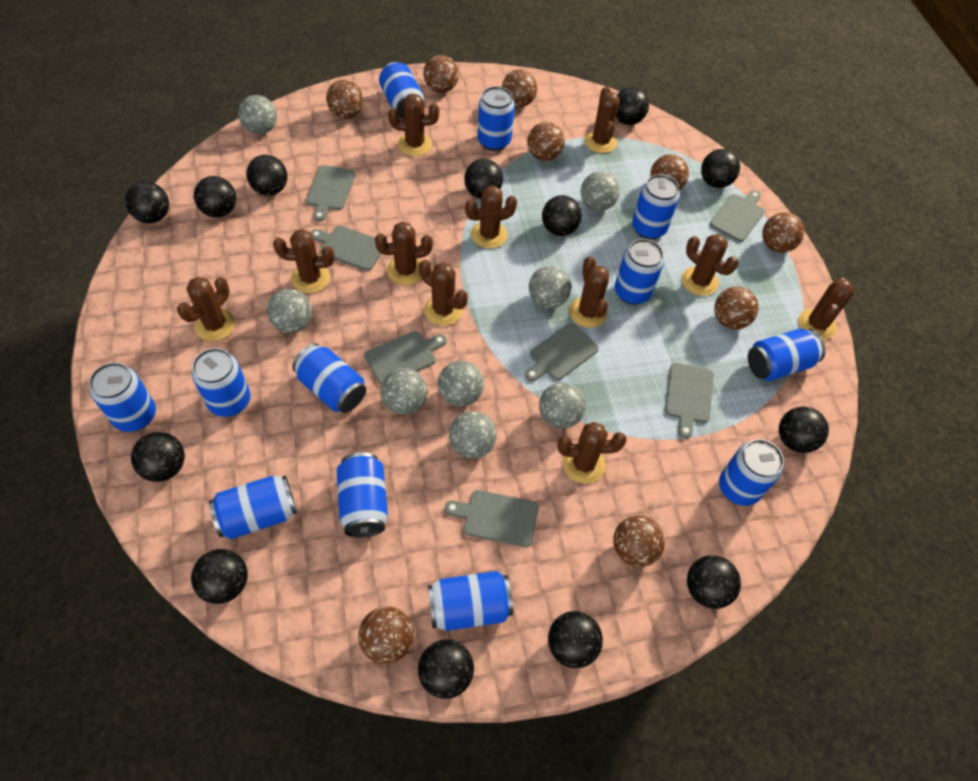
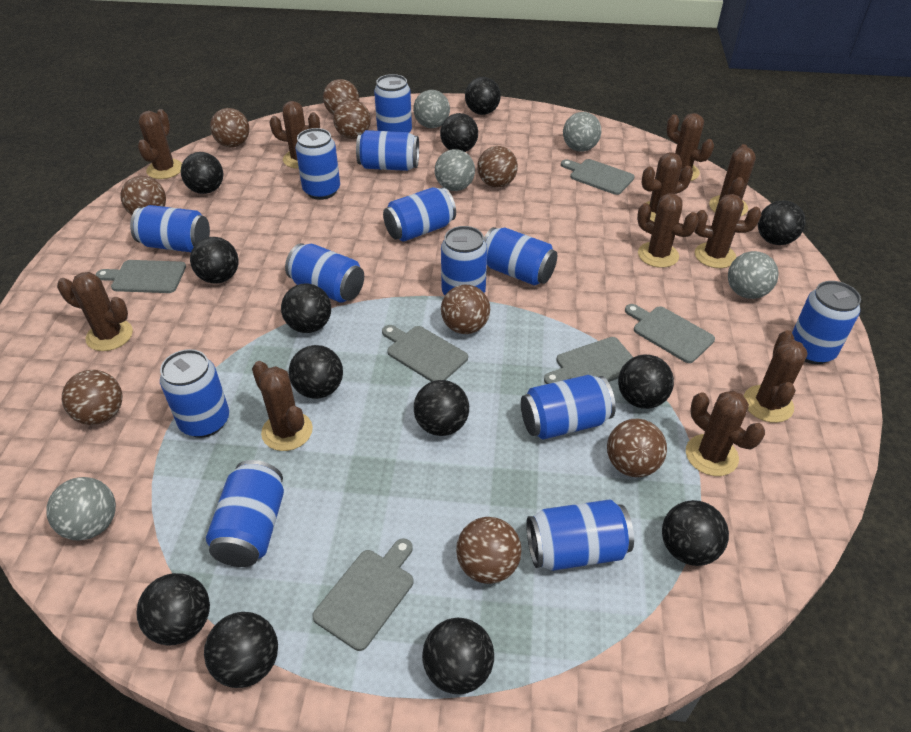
blue can: [89,363,156,432] [192,348,251,417] [209,475,297,539] [292,343,366,413] [337,452,388,538] [379,62,424,119] [428,571,513,631] [477,86,515,151] [615,239,664,305] [632,174,679,240] [719,439,784,506] [748,329,825,381] = 12 -> [130,205,210,252] [160,349,229,438] [206,460,284,567] [285,243,364,303] [295,128,340,200] [356,130,419,171] [374,74,412,132] [383,187,456,242] [441,226,487,295] [484,227,557,285] [521,375,616,439] [526,499,634,571] [792,281,861,364] = 13
grey ball: [238,95,277,134] [267,289,312,333] [381,368,427,414] [438,361,484,407] [449,411,497,459] [529,266,571,309] [539,382,586,429] [581,171,620,211] = 8 -> [46,477,116,541] [413,90,450,128] [435,149,475,191] [563,112,601,151] [728,251,779,299] = 5
grey cutting board: [306,165,356,221] [311,226,381,271] [364,331,447,385] [445,490,538,547] [525,323,599,381] [665,363,714,438] [710,190,765,242] = 7 -> [96,260,186,293] [312,539,414,651] [382,325,468,382] [544,337,633,384] [561,159,635,195] [625,304,715,363] = 6

